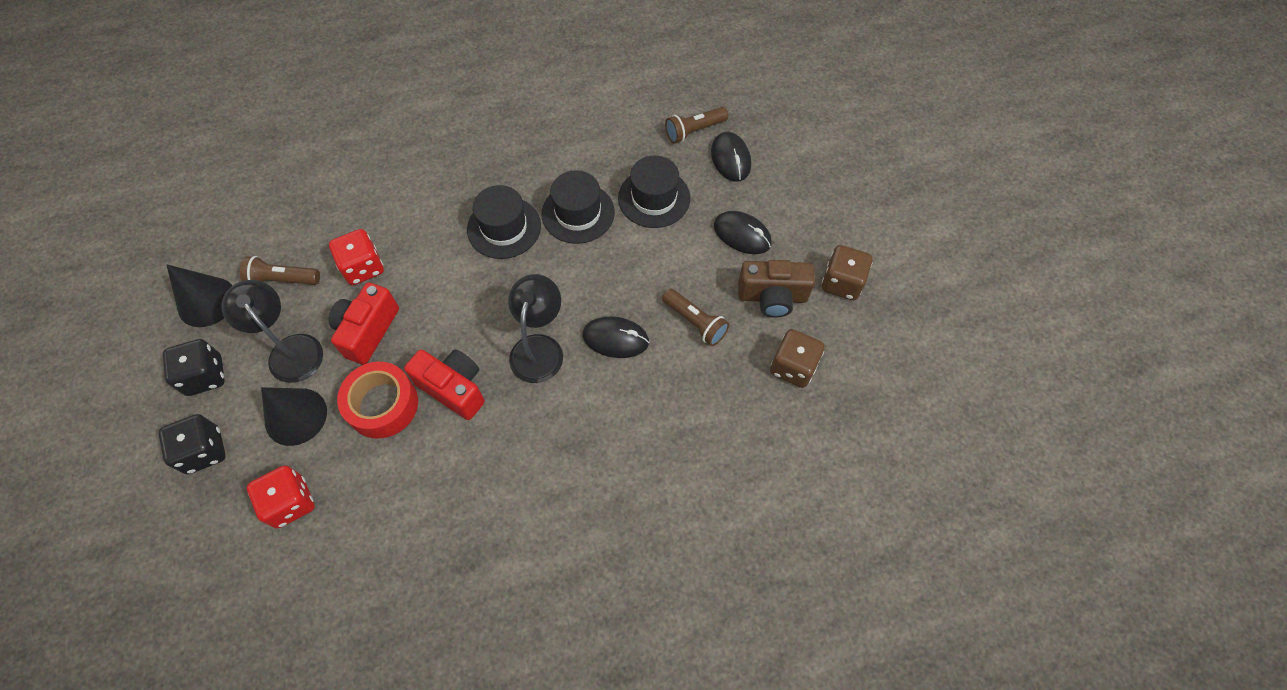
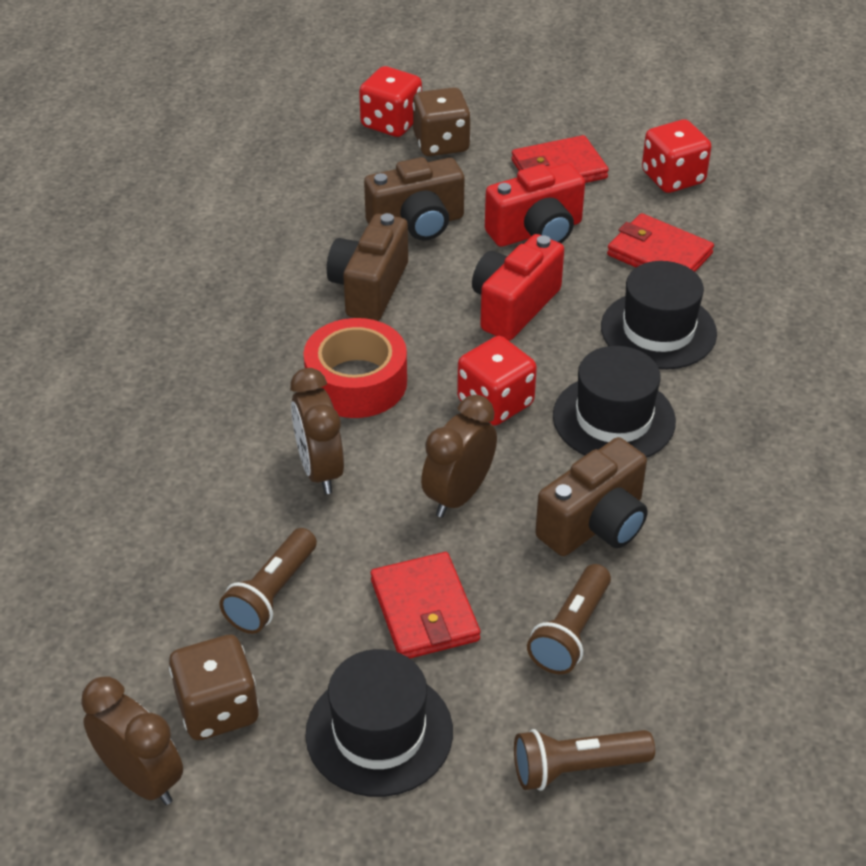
black cone: [166,264,232,327] [261,387,327,446] = 2 -> none = 0
black dice: [159,414,226,474] [163,339,225,396] = 2 -> none = 0
black lamp: [221,280,323,383] [508,274,563,383] = 2 -> none = 0
black mouse: [583,316,649,358] [711,132,751,182] [714,211,772,254] = 3 -> none = 0
brown camera: [738,260,815,318] = 1 -> [327,213,408,321] [364,157,465,241] [535,437,648,556] = 3
brown clock: none = 0 -> [81,676,183,805] [290,368,344,494] [421,395,497,517] = 3
red dice: [247,465,315,528] [329,229,384,285] = 2 -> [359,66,422,137] [457,336,537,426] [642,119,711,193] = 3
red wallet: none = 0 -> [371,552,480,658] [511,135,609,183] [607,213,714,272] = 3

